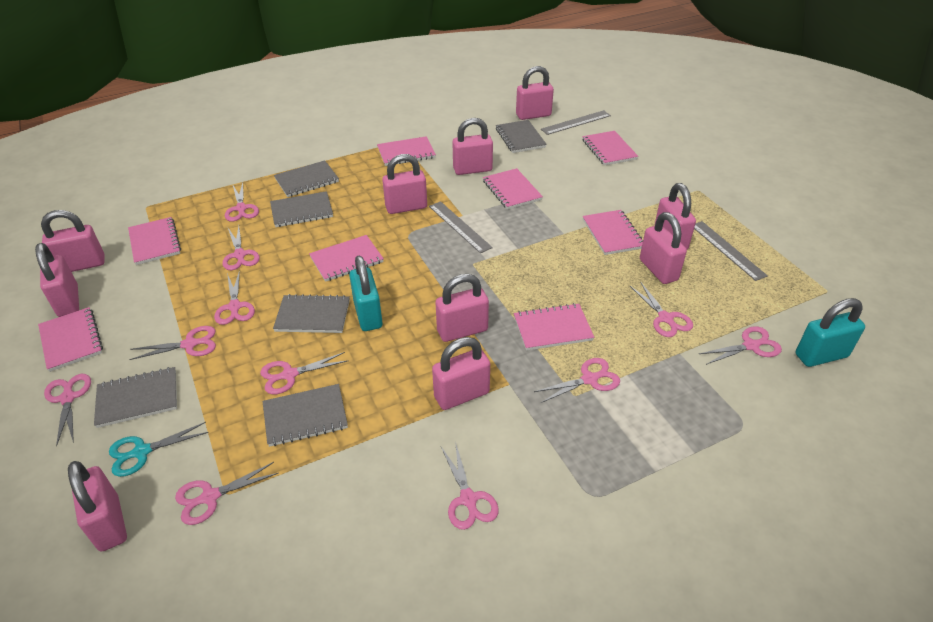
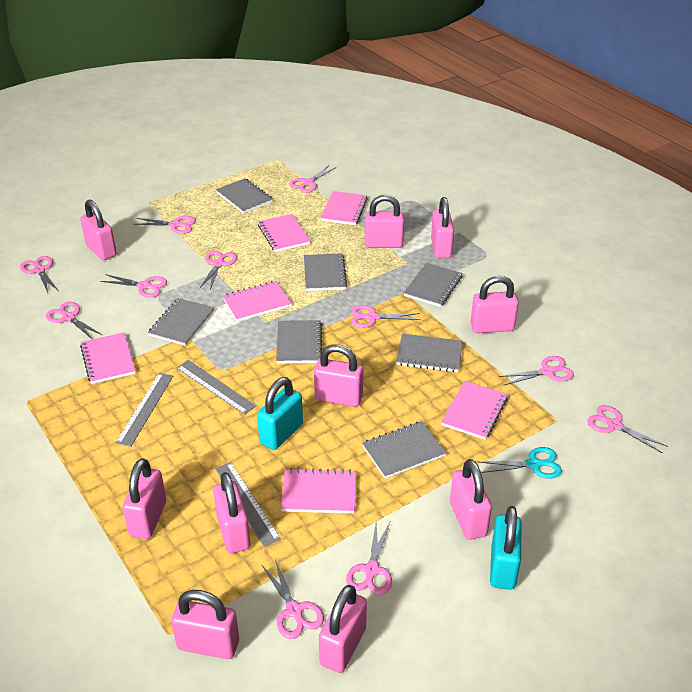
grey notebook: [94,367,177,428] [263,384,348,447] [270,191,333,227] [273,294,350,333] [274,160,339,197] [496,120,547,153] = 6 -> [148,298,214,346] [216,178,272,213] [276,320,322,364] [304,253,347,291] [362,421,446,479] [396,334,463,372] [404,263,463,307] = 7
pink notebook: [38,307,103,372] [128,217,181,265] [309,235,384,282] [377,136,436,166] [483,168,543,209] [514,303,594,351] [582,131,638,166] [583,210,643,255] = 8 -> [80,332,136,384] [223,281,291,322] [258,214,310,252] [281,468,356,513] [321,191,368,225] [441,381,508,440] = 6

